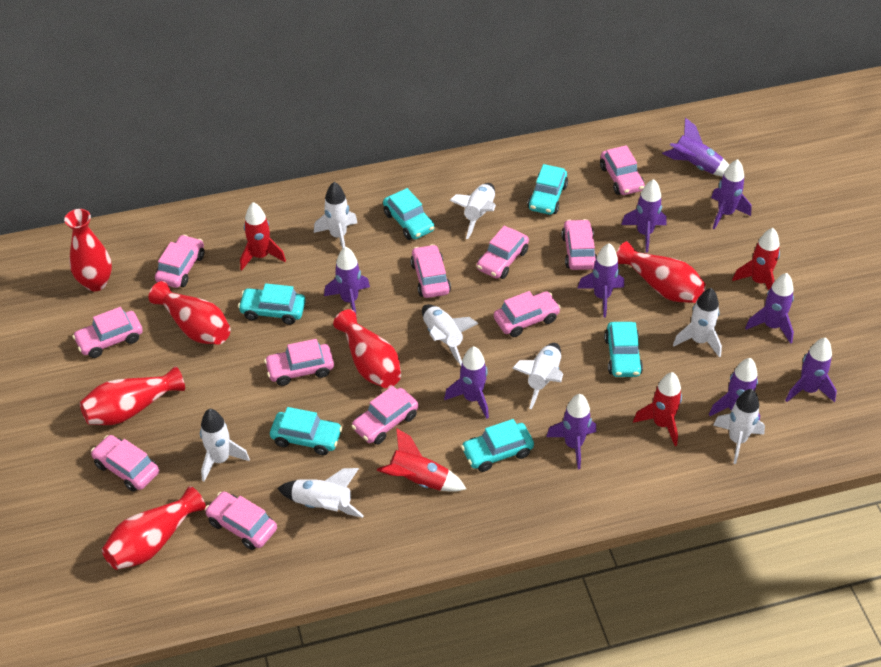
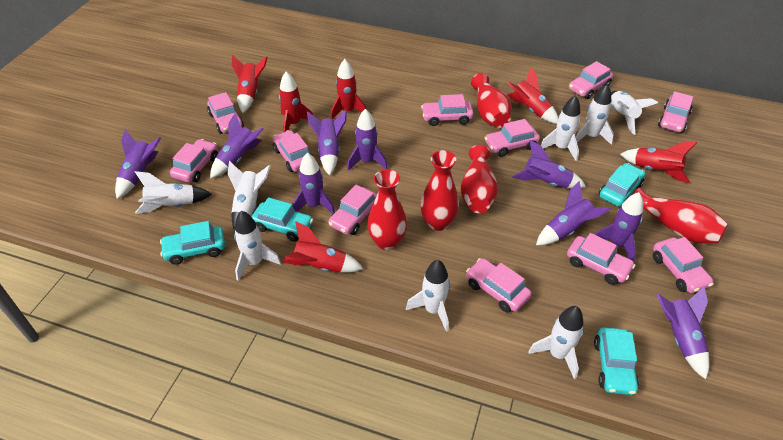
purple rocket: [324,247,370,318] [444,346,489,419] [546,394,596,469] [578,243,624,318] [621,179,667,253] [662,117,729,177] [709,358,760,421] [711,159,752,229] [745,273,794,344] [785,338,837,402] = 10 -> [115,129,161,199] [210,114,264,178] [292,153,335,214] [307,110,347,176] [347,109,388,171] [512,140,586,189] [536,181,611,245] [595,192,643,262] [657,287,709,379] = 9
red rocket: [240,202,286,271] [377,428,466,492] [633,372,682,446] [732,228,780,291] = 4 -> [232,55,268,113] [279,71,313,132] [283,221,363,273] [331,59,367,119] [507,67,558,124] [620,142,697,183] = 6
red vase: [64,209,112,291] [80,366,185,425] [102,486,206,570] [148,281,231,345] [333,309,401,388] [616,241,706,303] = 6 -> [367,169,407,250] [420,150,459,231] [461,145,498,213] [471,73,512,128] [634,187,728,243] = 5
turquoise car: [238,283,306,325] [270,407,342,455] [383,188,434,240] [461,419,534,472] [527,164,568,215] [604,322,643,377] = 6 -> [160,221,225,265] [251,197,313,242] [594,327,639,395] [599,163,645,207] = 4

